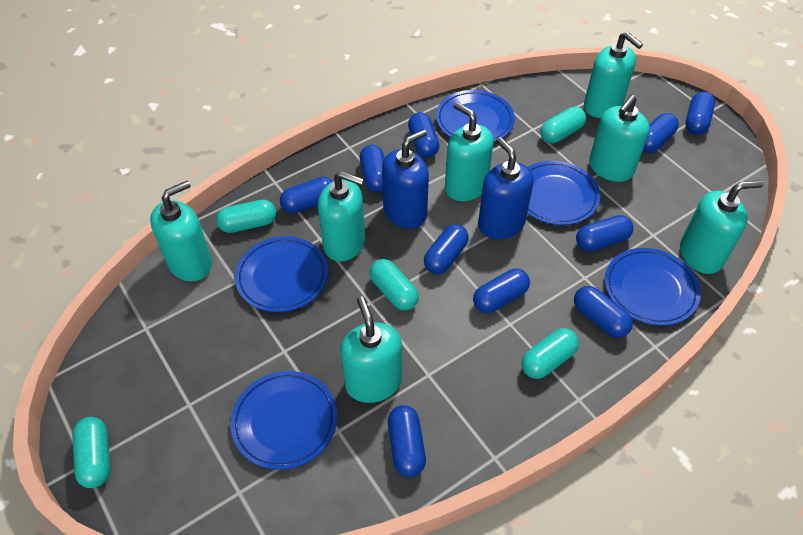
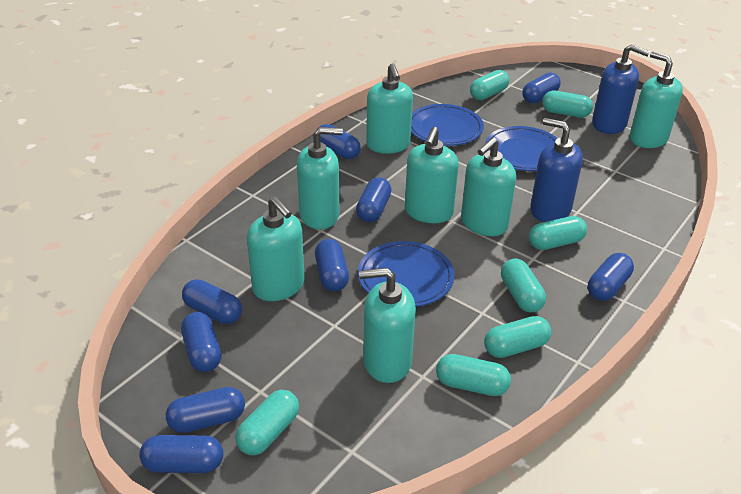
blue capsule: [280,177,333,213] [360,145,385,193] [388,405,426,477] [408,112,439,158] [424,224,469,274] [473,269,530,313] [574,286,633,338] [576,215,633,251] [643,113,679,153] [685,92,715,135] = 10 -> [139,435,223,473] [166,387,245,433] [181,312,221,372] [182,279,242,324] [315,239,349,291] [318,124,361,159] [356,177,391,222] [522,72,561,103] [588,253,634,301] = 9
blue plate: [231,371,337,470] [235,236,328,312] [436,90,515,142] [527,161,600,225] [605,248,701,326] = 5 -> [358,241,454,307] [411,104,484,146] [485,126,557,171] = 3
turquoise capsule: [72,417,110,488] [216,200,276,233] [369,259,419,310] [521,328,579,379] [541,107,586,143] = 5 -> [235,390,299,455] [436,354,511,396] [470,70,510,100] [484,316,551,358] [501,258,546,312] [529,216,587,250] [542,91,593,118] = 7

